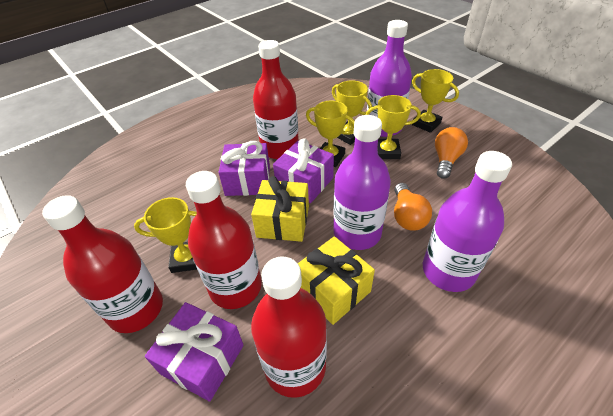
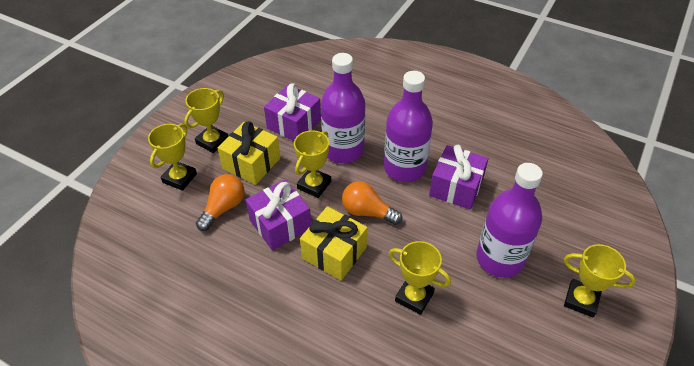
red bottle: [42,195,163,333] [186,171,262,309] [251,256,327,398] [253,40,299,159] = 4 -> none = 0

